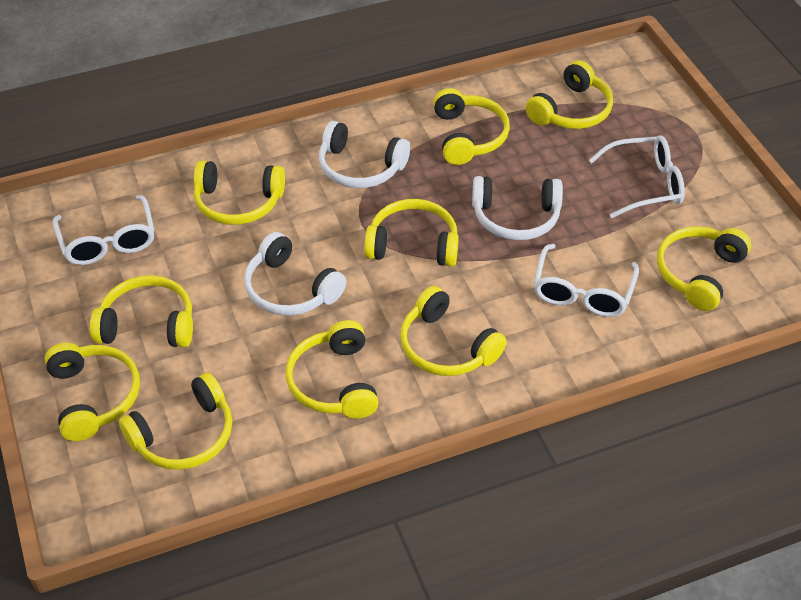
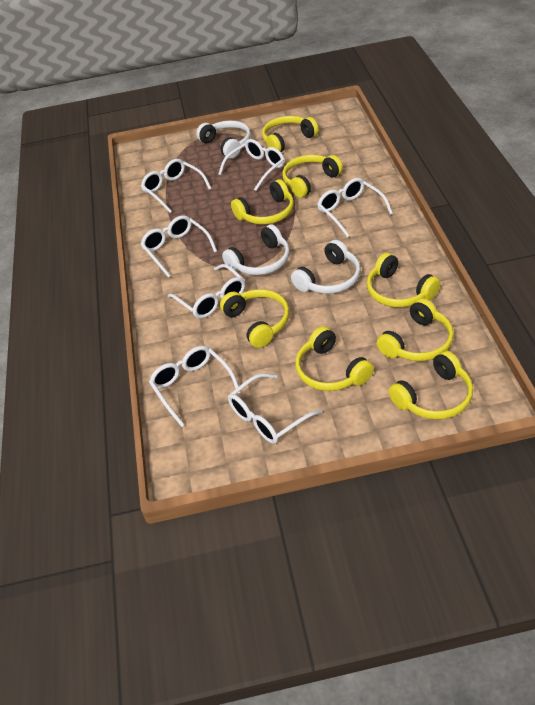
white glasses: [53,195,154,265] [534,244,639,317] [589,136,685,218] = 3 -> [140,215,217,277] [141,159,212,213] [149,346,241,427] [168,264,245,318] [218,139,285,191] [228,373,322,444] [317,178,393,237] = 7
yellow headphones: [45,343,140,441] [90,275,193,347] [119,372,232,470] [194,160,285,225] [286,320,378,419] [364,199,459,267] [400,286,507,376] [433,88,510,165] [526,60,613,129] [657,226,751,311] = 10 -> [220,289,289,348] [231,179,294,225] [262,116,319,152] [282,155,343,198] [295,326,374,391] [367,253,441,307] [376,298,454,361] [389,351,473,419] = 8

